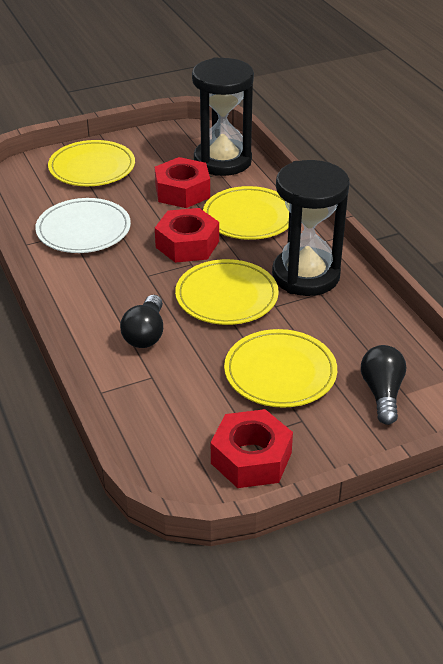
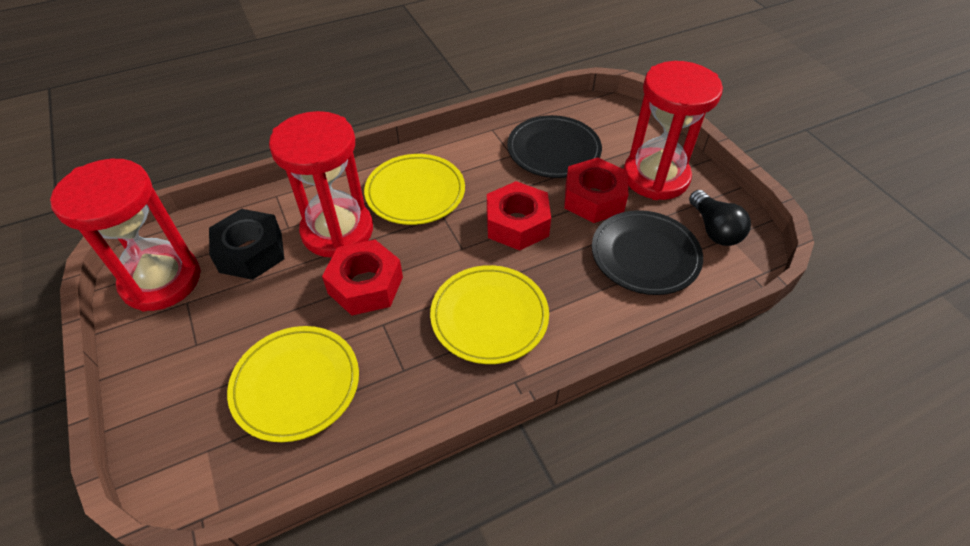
black hourglass: [192,57,254,176] [272,160,350,296] = 2 -> none = 0
black light bulb: [120,295,163,348] [361,345,406,425] = 2 -> [689,190,751,246] = 1
black nut: none = 0 -> [209,209,284,280] = 1
black plate: none = 0 -> [507,115,602,178] [592,210,703,295] = 2
red hourglass: none = 0 -> [50,159,201,312] [269,111,373,258] [624,61,723,200] = 3
white plate: [35,198,131,253] = 1 -> none = 0
yellow plate: [48,140,135,186] [175,259,279,325] [203,186,289,240] [224,329,337,408] = 4 -> [227,326,359,442] [364,154,465,225] [430,265,549,364] = 3

